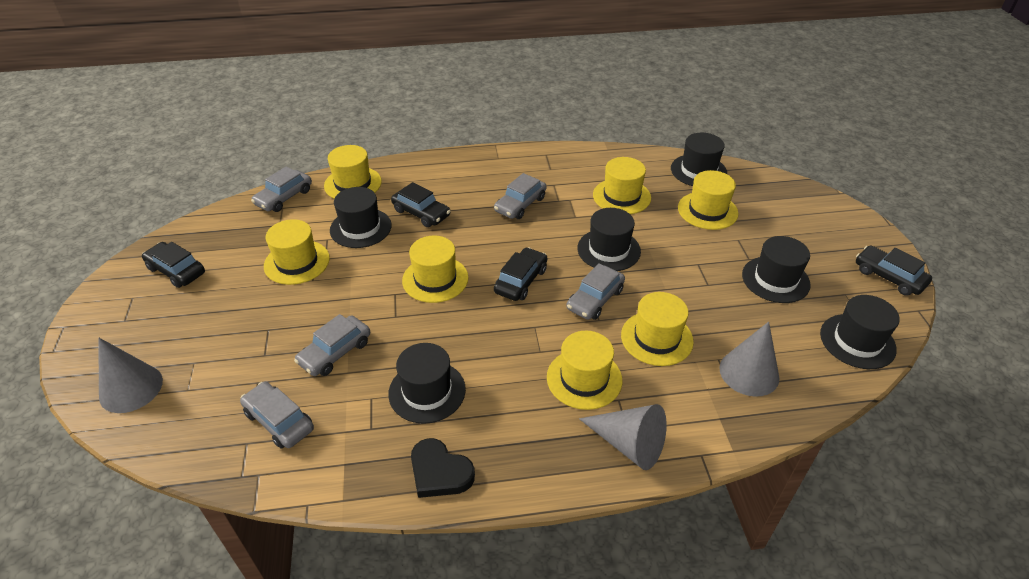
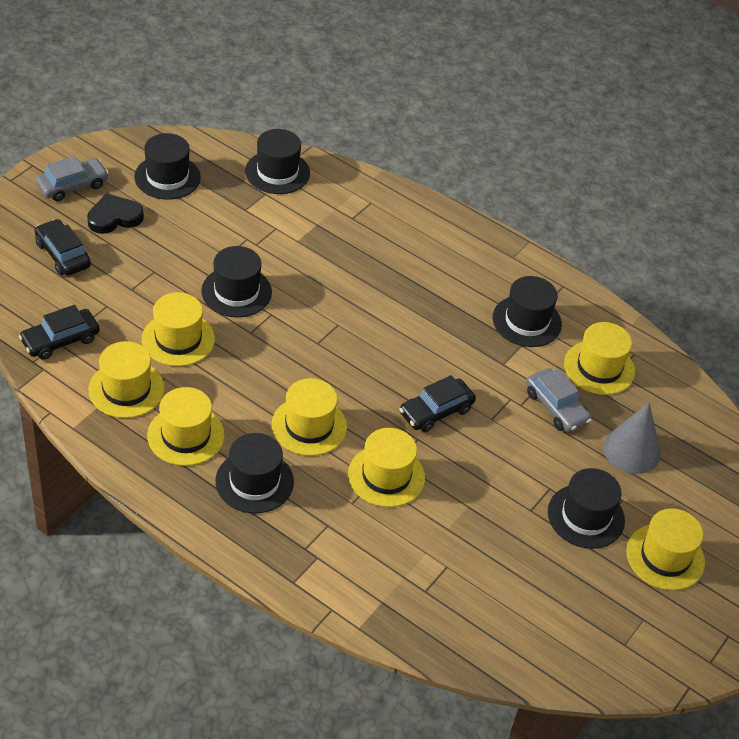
black car: [142,242,205,288] [391,182,451,227] [494,247,547,301] [856,245,932,296] = 4 -> [19,305,100,360] [34,219,91,276] [399,375,476,432] = 3
grey car: [240,382,314,449] [251,167,312,212] [294,314,370,376] [494,173,546,219] [566,263,625,320] = 5 -> [36,156,108,201] [526,368,592,432] = 2
grey cone: [98,338,163,413] [579,404,667,470] [720,322,779,397] = 3 -> [603,402,661,474] = 1

